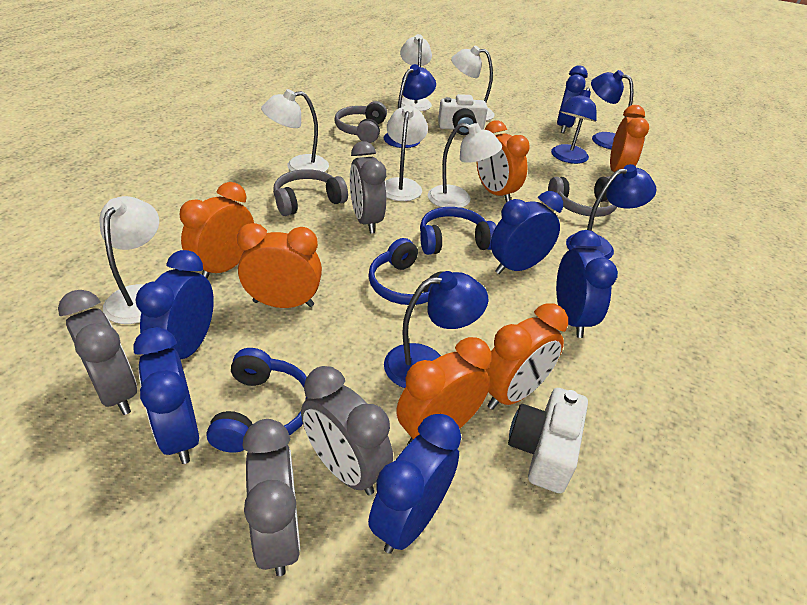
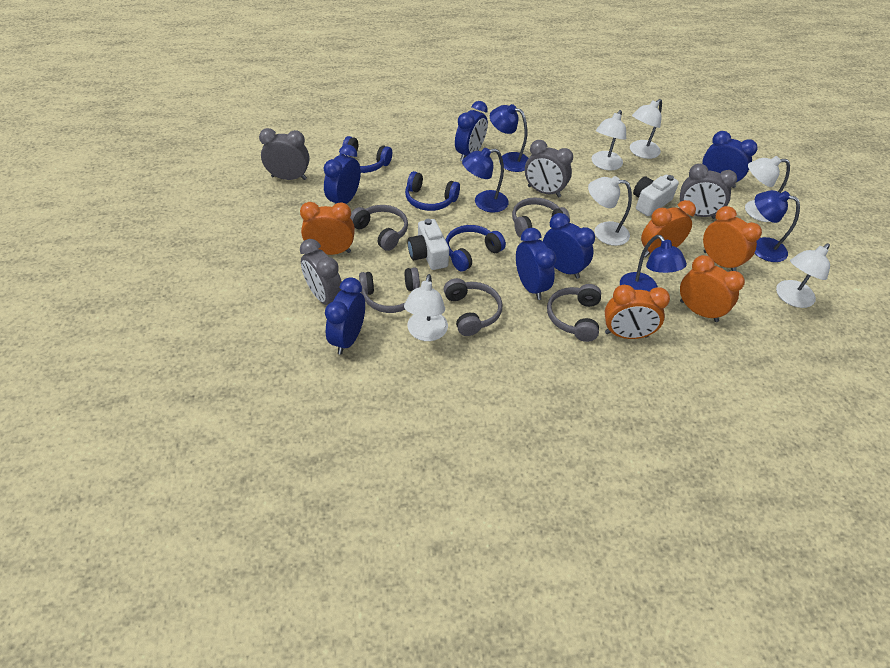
blue lamp: [384,64,436,148] [384,271,488,388] [551,88,597,164] [566,164,657,259] [591,70,633,149] = 5 -> [462,148,509,213] [490,104,529,172] [620,235,687,292] [755,190,800,262] = 4
grey headphones: [273,169,348,216] [334,101,387,143] [548,176,617,217] = 3 -> [350,205,408,251] [359,267,420,313] [443,278,503,336] [512,197,570,238] [547,284,601,342] = 5
orange clock: [180,182,254,279] [237,223,322,308] [396,337,491,445] [477,120,530,203] [485,303,568,410] [610,105,649,172] = 6 -> [300,202,355,255] [605,285,670,339] [641,200,696,258] [680,255,745,322] [703,206,762,271] = 5

